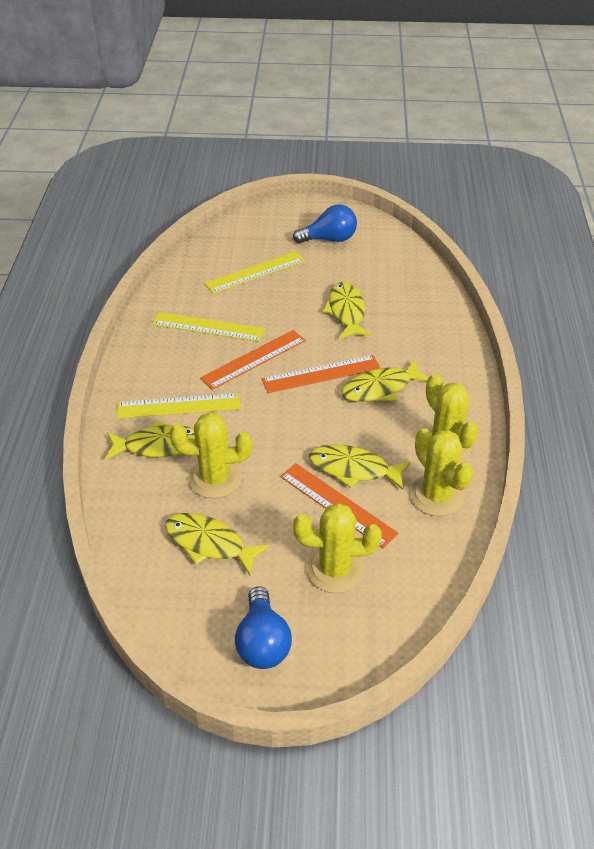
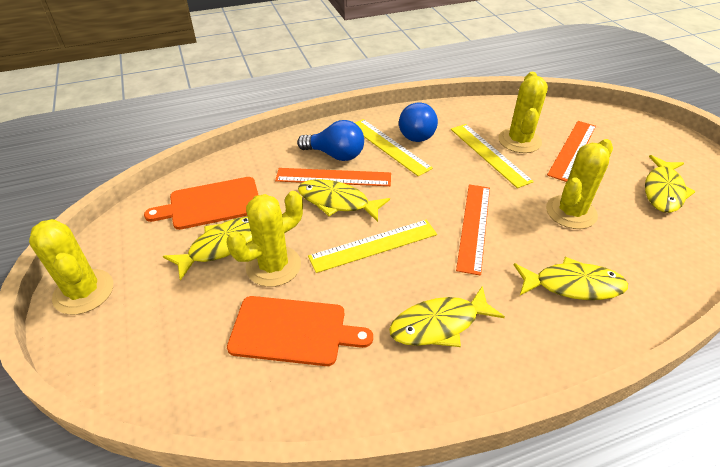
orange cutting board: none = 0 -> [144,177,258,230] [227,296,373,366] = 2

